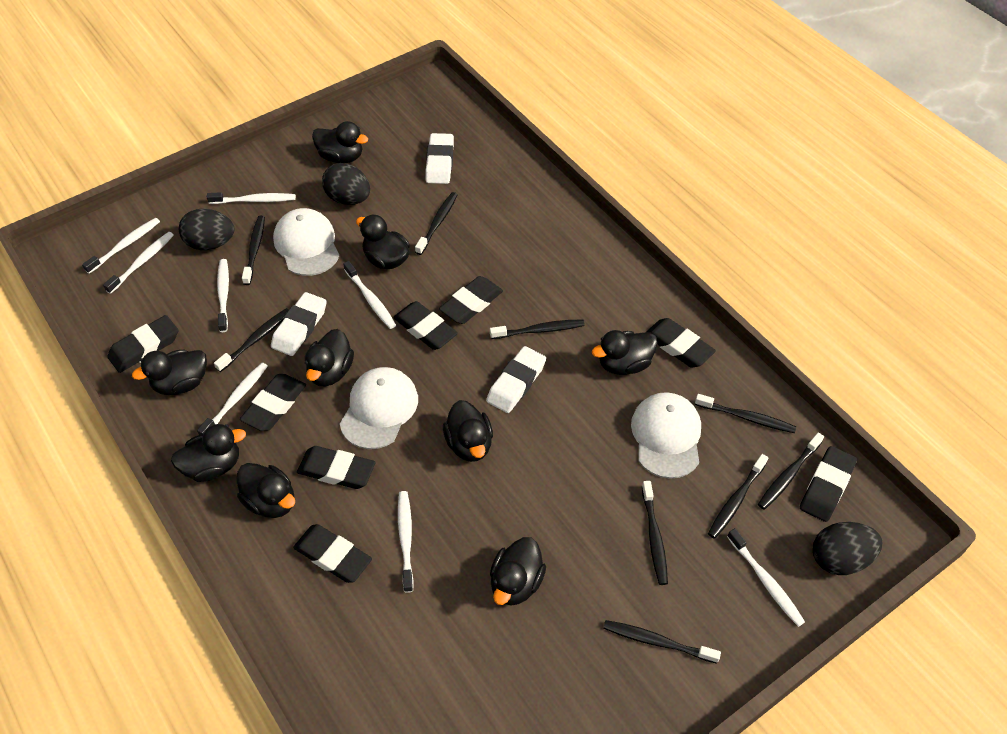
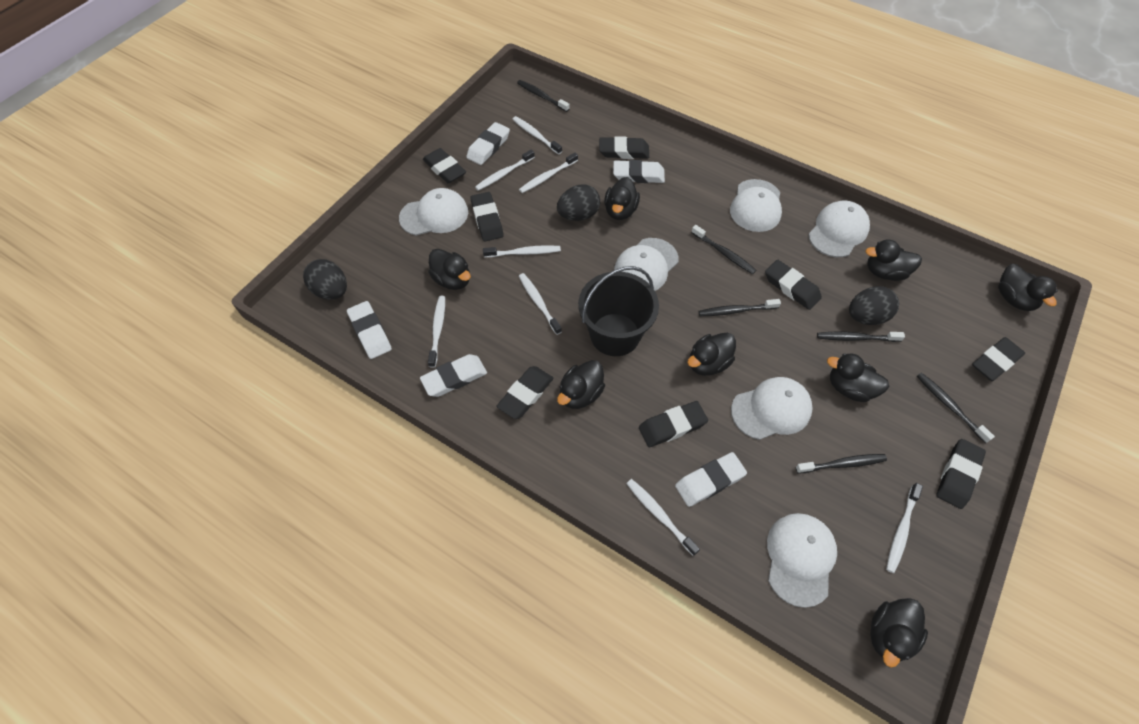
black bucket: none = 0 -> [578,266,659,356] = 1
black duck: [132,350,207,395] [171,424,246,482] [237,463,295,518] [305,329,354,387] [312,121,368,163] [356,214,410,270] [443,400,493,462] [490,537,546,606] [592,330,658,375] = 9 -> [428,249,471,290] [557,360,605,409] [604,177,640,220] [687,333,736,376] [827,353,889,402] [865,239,922,281] [870,598,928,668] [998,264,1058,311] = 8
black toothbrush: [214,308,289,372] [242,216,265,285] [415,192,458,255] [490,319,585,339] [603,620,721,664] [642,481,668,585] [695,394,796,433] [708,454,768,539] [758,433,824,510] = 9 -> [517,80,569,112] [691,225,756,274] [699,299,781,316] [796,454,887,474] [817,331,905,342] [917,373,995,443] = 6
white cap: [273,208,339,276] [340,367,418,449] [631,392,701,479] = 3 -> [399,188,468,236] [614,238,679,291] [730,179,782,232] [731,377,813,440] [767,513,837,608] [808,201,870,257] = 6
white eraser: [271,292,327,356] [425,133,454,184] [486,346,546,413] = 3 -> [347,301,392,359] [420,354,487,397] [466,122,510,165] [613,160,665,183] [675,452,747,507] = 5

